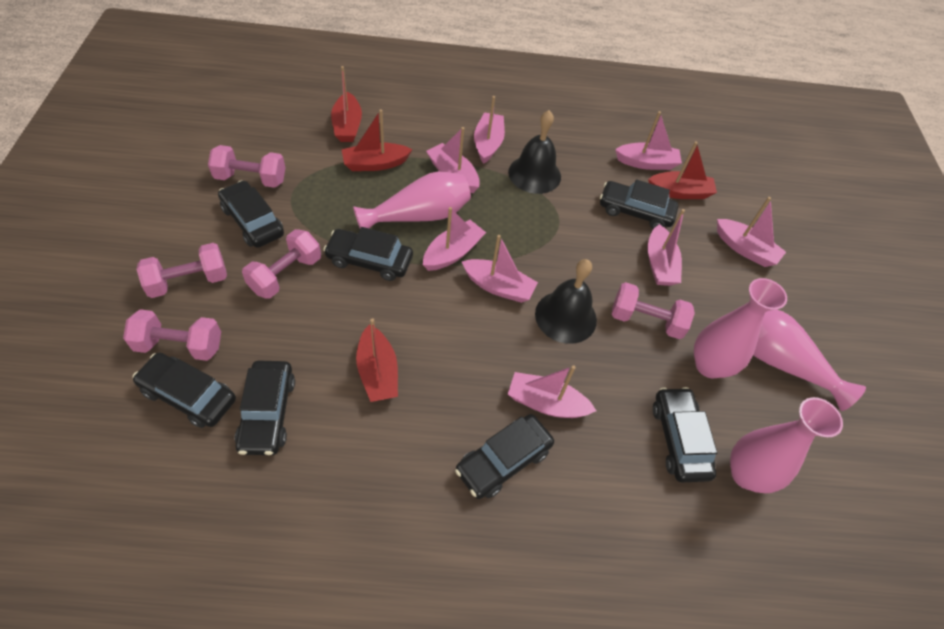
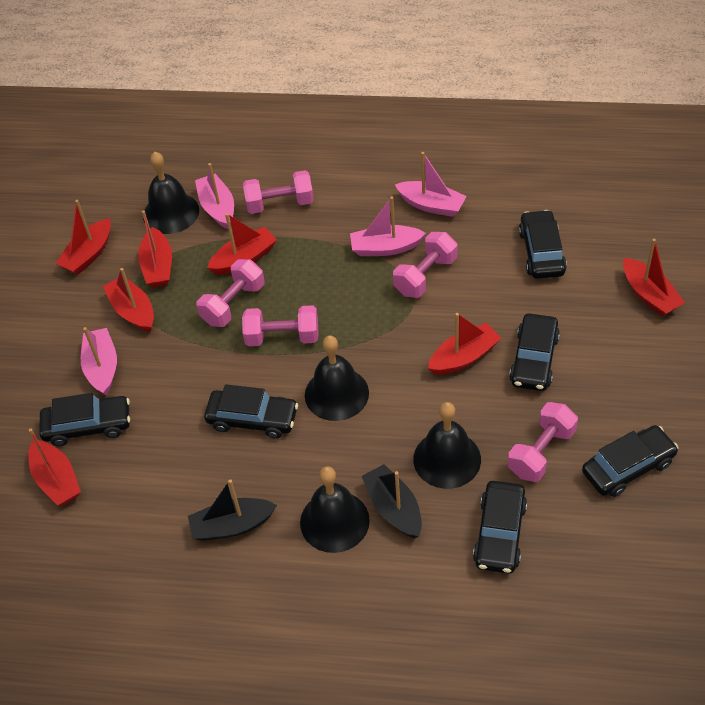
black bell: [508,110,561,194] [535,259,597,344] = 2 -> [143,152,199,234] [300,466,370,553] [305,335,369,421] [413,402,481,489] = 4
black boat: none = 0 -> [188,479,277,541] [362,464,422,538] = 2
black car: [133,352,236,428] [218,180,284,248] [235,360,295,455] [323,227,413,281] [455,414,554,499] [600,179,679,229] [653,387,717,482] = 7 -> [39,393,130,446] [204,384,298,439] [473,481,527,574] [509,313,560,391] [519,210,567,279] [582,425,679,497] = 6
pink boat: [423,207,486,271] [426,127,480,193] [462,235,538,303] [474,96,505,164] [508,365,596,418] [615,111,682,170] [648,209,685,286] [717,197,786,267] = 8 -> [81,327,117,395] [195,163,234,229] [350,196,426,256] [395,152,467,217] = 4
pink vase: [353,171,471,229] [694,278,787,378] [730,397,843,493] [753,309,866,411] = 4 -> none = 0
red boat: [331,66,362,142] [342,109,412,171] [356,318,398,402] [648,141,717,199] = 4 -> [29,428,81,506] [56,200,111,275] [103,268,154,332] [138,210,172,287] [207,213,277,275] [428,313,501,375] [623,239,685,316] = 7

